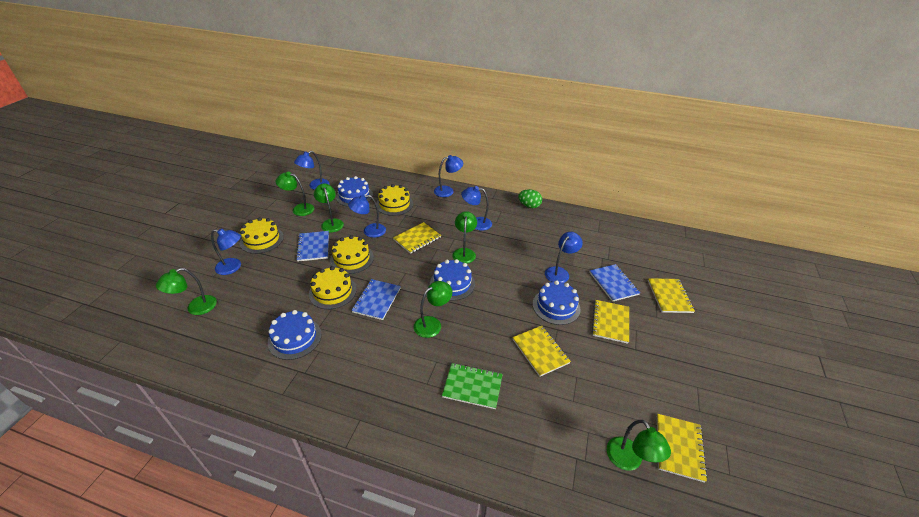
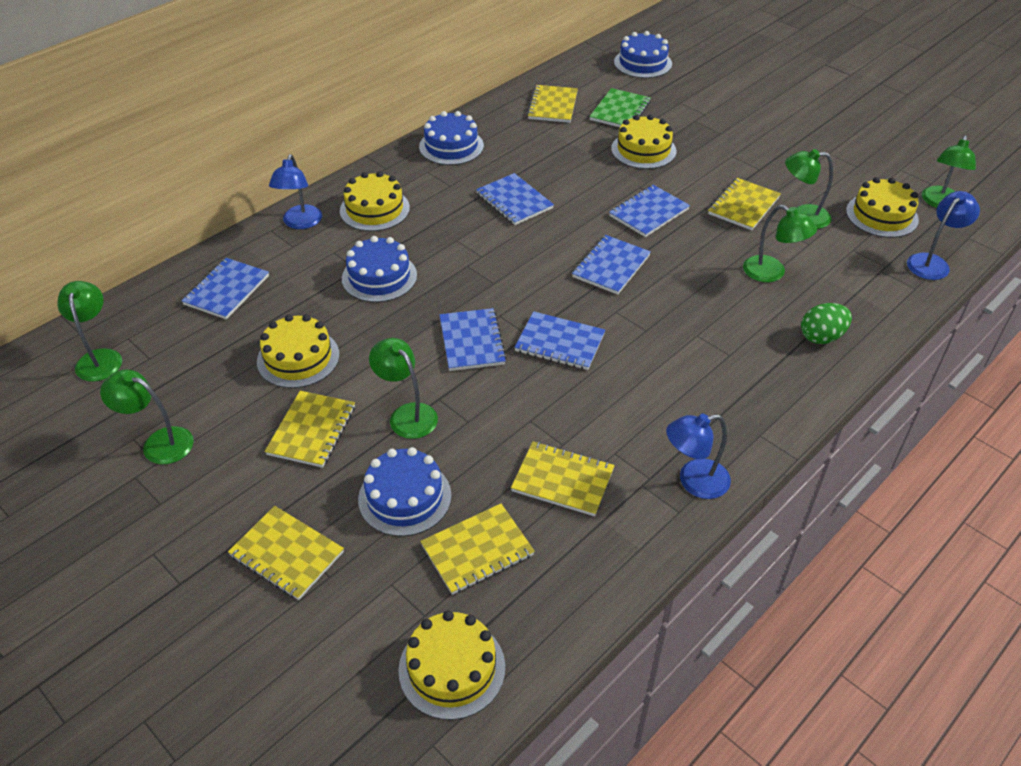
blue lamp: [211,228,241,275] [294,151,330,190] [348,194,386,238] [434,155,463,197] [461,186,492,231] [545,232,583,283] = 6 -> [269,154,322,229] [666,414,731,499] [907,191,980,280] = 3
blue notebook: [296,231,329,262] [351,279,401,320] [589,264,640,302] = 3 -> [182,258,269,319] [439,308,507,371] [476,173,554,225] [514,311,605,370] [572,235,651,295] [609,185,690,237] = 6
yellow cake: [240,217,284,254] [309,266,357,309] [330,235,374,274] [376,184,413,216] = 4 -> [257,314,339,388] [340,171,410,231] [398,610,505,720] [611,115,676,169] [846,177,919,238] = 5
yellow notebook: [393,222,441,254] [512,326,571,377] [592,300,629,344] [648,278,695,313] [657,414,708,483] = 5 -> [228,506,344,600] [265,391,355,468] [420,504,535,595] [511,442,615,516] [527,85,578,123] [708,178,781,230] = 6

